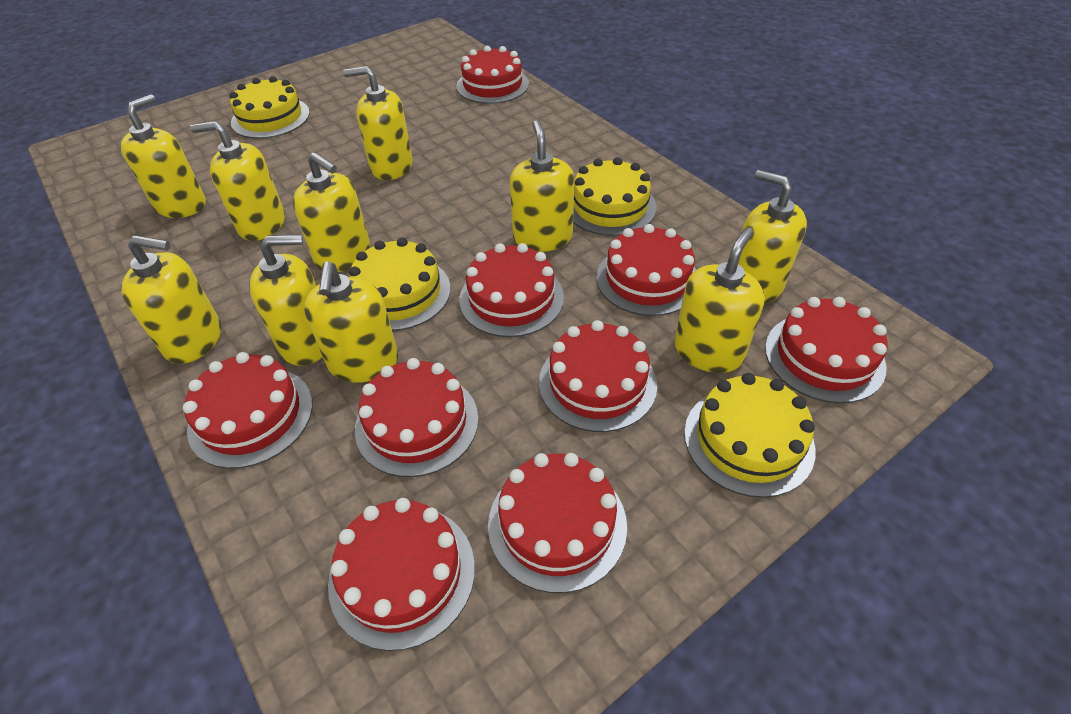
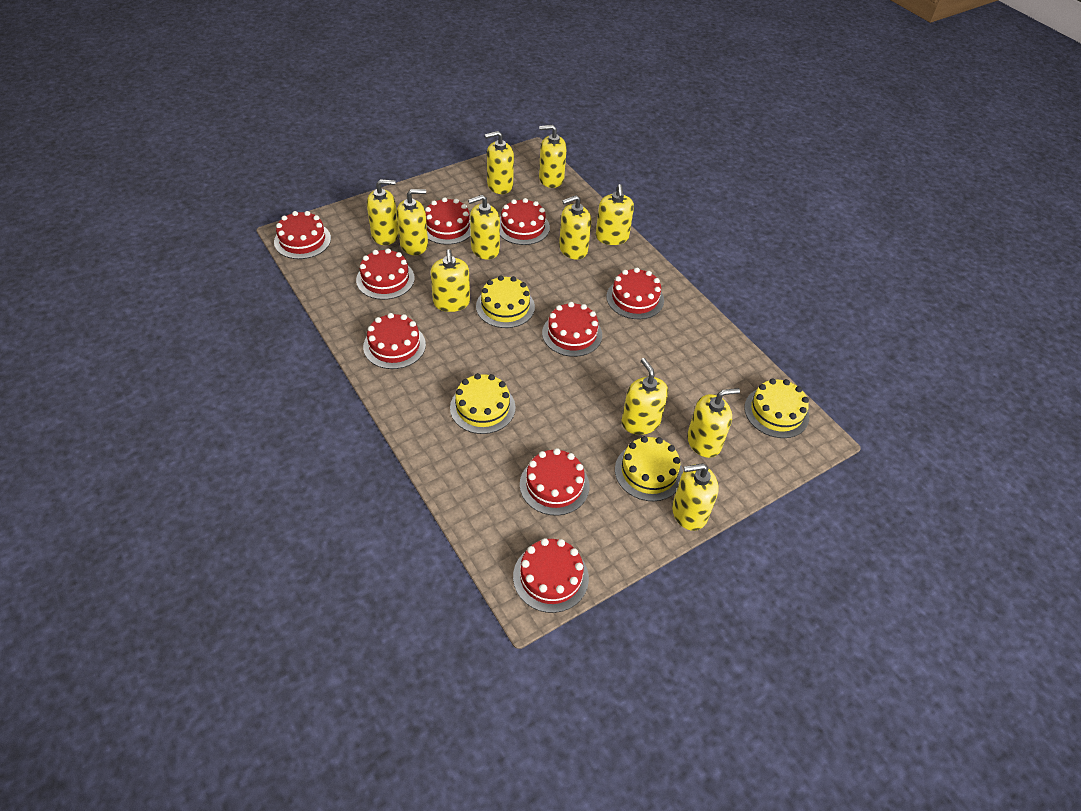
yellow soap dispenser: [120,94,206,218] [122,235,221,364] [190,121,285,241] [249,235,323,366] [293,152,370,272] [304,261,398,383] [343,66,413,180] [510,120,574,252] [674,228,765,373] [738,170,807,304] = 10 -> [367,179,399,245] [396,189,428,255] [431,249,470,312] [468,195,500,260] [485,131,514,194] [539,125,567,188] [559,195,591,260] [596,184,634,245] [622,358,668,435] [672,463,719,531] [687,388,740,458] = 11

